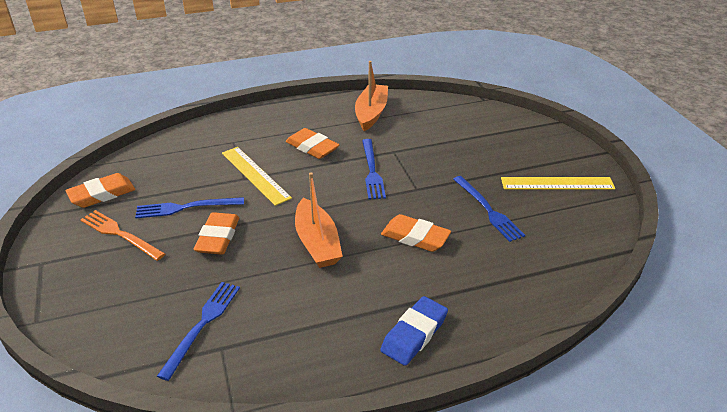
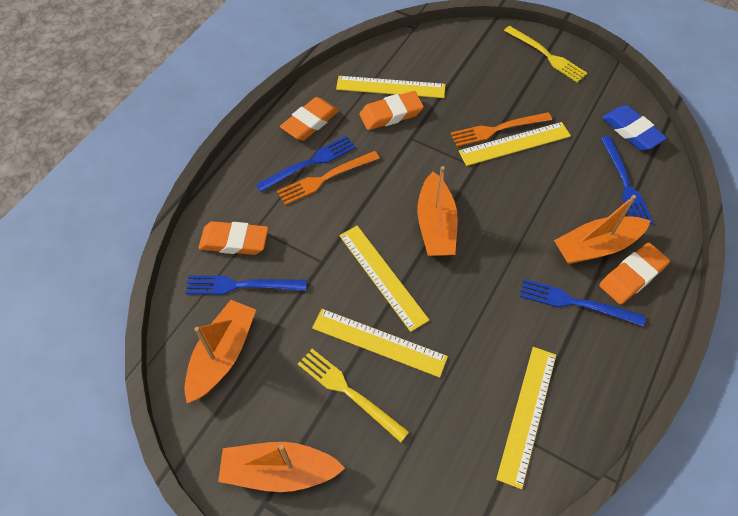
orange boat: [295,172,343,268] [355,61,388,131] = 2 -> [184,300,256,403] [218,442,345,492] [417,166,458,256] [554,195,650,264] = 4
orange fork: [80,210,165,261] = 1 -> [277,151,380,205] [451,112,552,147] = 2
yellow fork: none = 0 -> [298,349,409,442] [504,26,587,82] = 2
yellow ruler: [222,147,292,206] [501,177,615,190] = 2 -> [312,309,448,378] [336,76,445,98] [339,226,429,332] [459,122,571,166] [496,347,556,489] = 5

